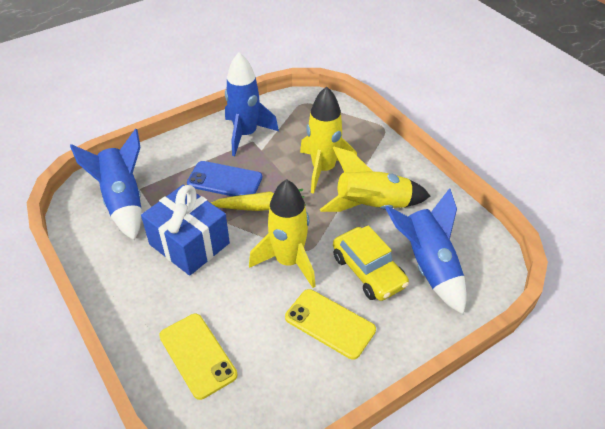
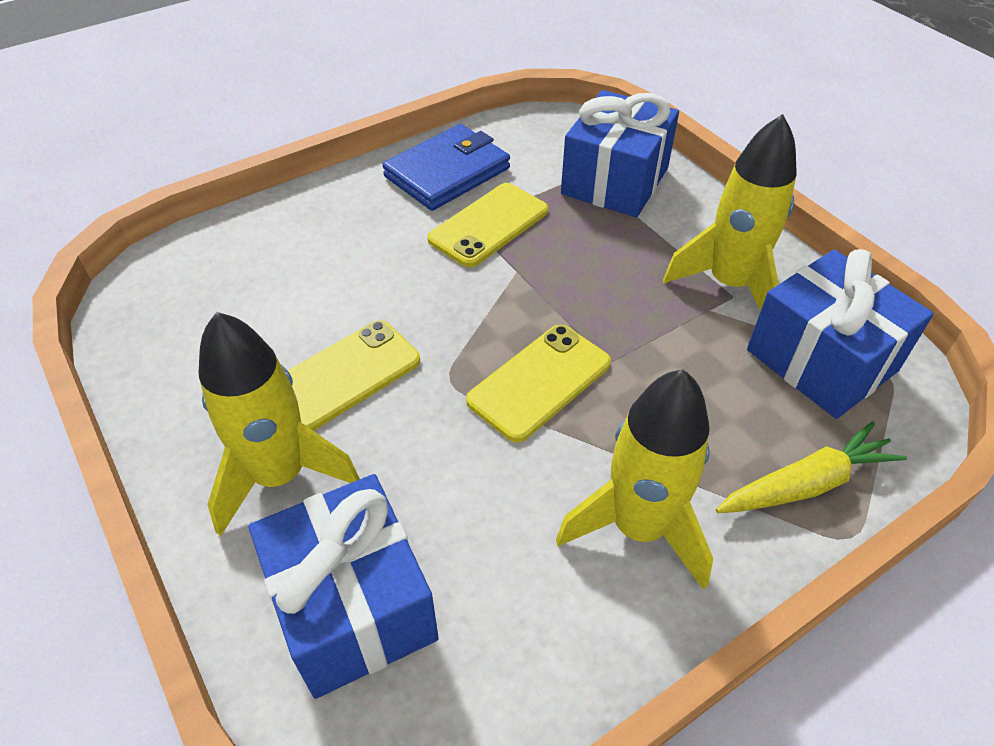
blue gift: [141,185,230,276] = 1 -> [249,474,439,699] [561,90,679,217] [747,249,934,419] = 3
blue phone: [187,161,262,196] = 1 -> none = 0
blue rocket: [70,128,142,241] [225,52,279,156] [385,188,467,315] = 3 -> none = 0
blue wallet: none = 0 -> [382,124,510,211] = 1
yellow car: [333,225,409,301] = 1 -> none = 0
yellow phone: [159,314,237,400] [285,289,376,360] = 2 -> [288,320,420,431] [427,183,548,267] [466,325,611,442] = 3

